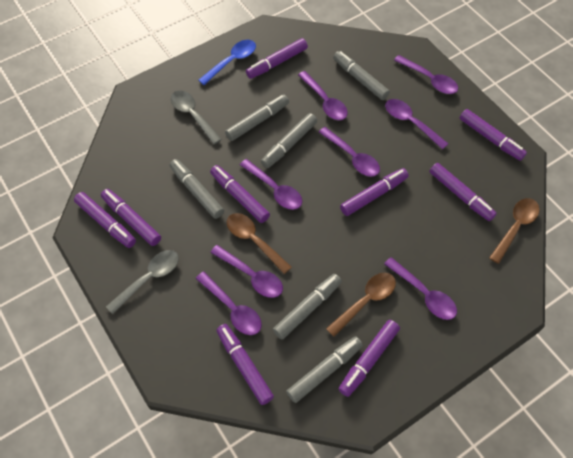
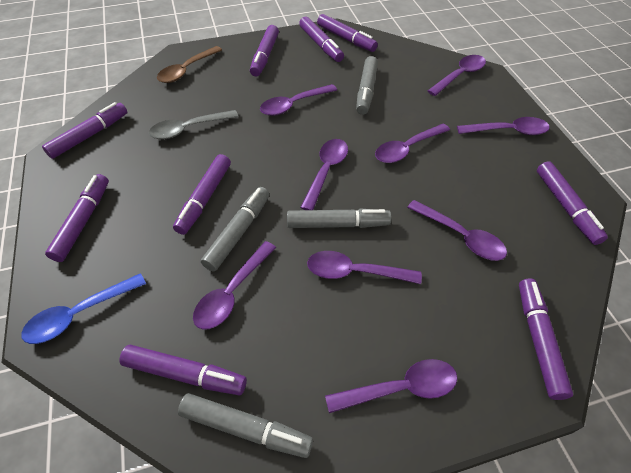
brown spoon: [227,213,292,274] [326,273,396,337] [489,198,540,264] = 3 -> [157,46,222,83] = 1
grey marker: [169,159,224,219] [225,95,289,141] [261,113,317,168] [273,274,342,339] [286,336,363,403] [333,51,390,100] = 6 -> [178,393,313,458] [201,187,269,271] [287,209,392,228] [356,56,378,115] = 4
grey spoon: [106,250,179,314] [171,91,222,144] = 2 -> [149,110,238,140] = 1
purple spoon: [196,272,262,335] [210,245,283,298] [240,159,302,210] [298,71,348,120] [319,127,380,177] [384,257,457,320] [385,99,449,150] [394,55,458,94] = 8 -> [193,241,276,330] [260,84,337,116] [300,139,348,210] [307,251,422,284] [325,359,458,413] [375,123,450,163] [407,200,507,261] [428,55,486,96] [457,117,550,135] = 9

